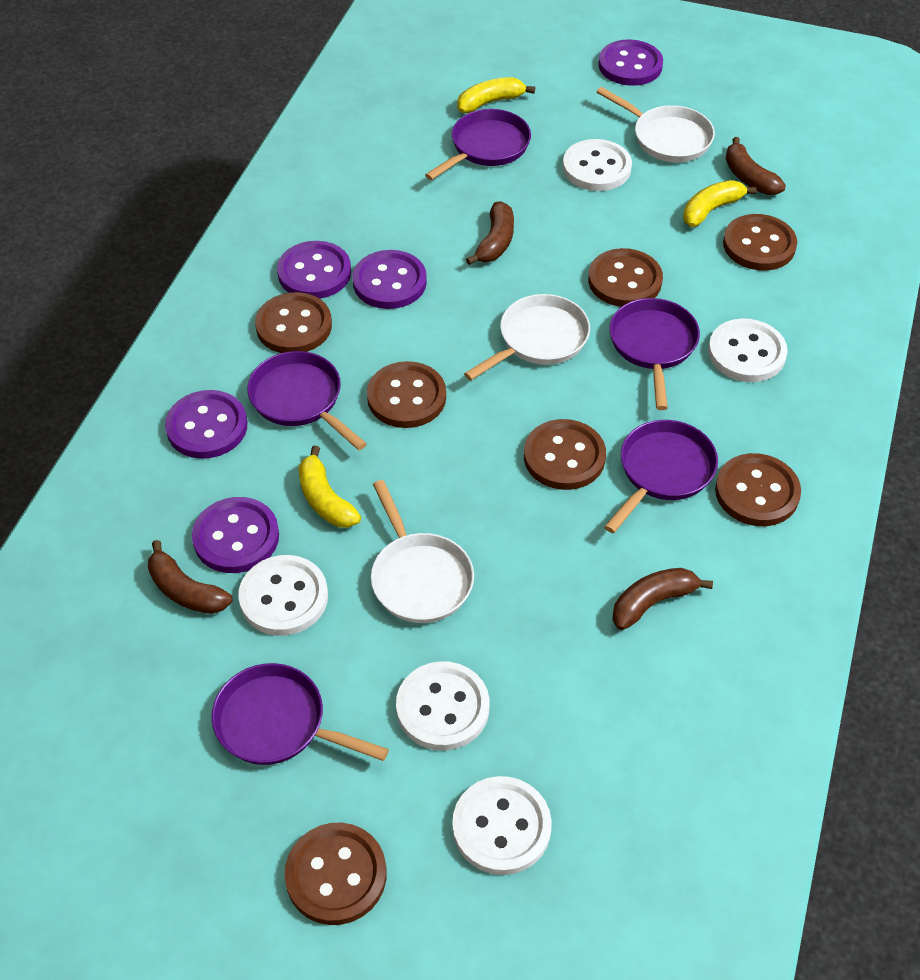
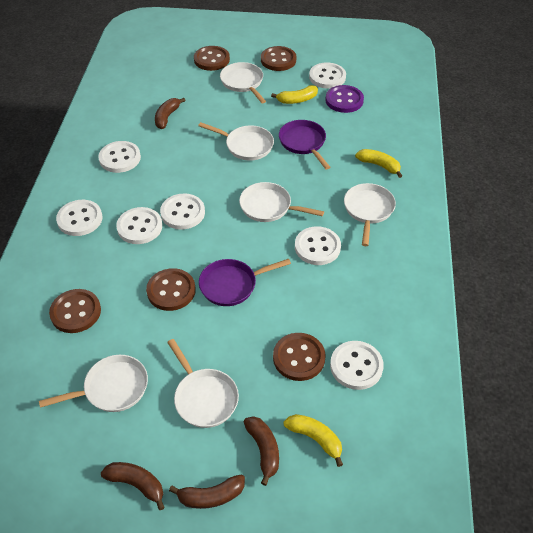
brown button: [255,292,332,353] [285,823,386,925] [367,361,446,428] [524,419,606,490] [588,248,663,307] [715,453,801,526] [723,214,797,271] = 7 -> [49,289,101,333] [146,268,196,311] [194,46,230,71] [261,46,296,71] [273,333,325,381] = 5
purple button: [165,390,247,459] [192,497,279,573] [277,241,351,299] [352,250,427,309] [598,39,663,86] = 5 -> [325,85,364,113] = 1
purple pan: [212,663,389,765] [247,351,367,450] [425,109,531,180] [604,420,718,533] [609,298,700,410] = 5 -> [199,259,291,306] [279,120,330,170] = 2
white button: [238,555,328,636] [396,661,490,751] [452,776,552,875] [563,139,632,191] [708,319,788,382] = 5 -> [56,200,103,236] [98,141,141,173] [116,207,162,244] [160,193,205,230] [295,226,341,265] [309,63,346,89] [330,341,384,390] = 7
white pan: [371,480,474,623] [464,294,590,380] [597,87,715,162] = 3 -> [39,355,148,412] [167,339,239,428] [198,122,274,161] [220,62,266,103] [239,182,324,222] [344,183,396,246] = 6

